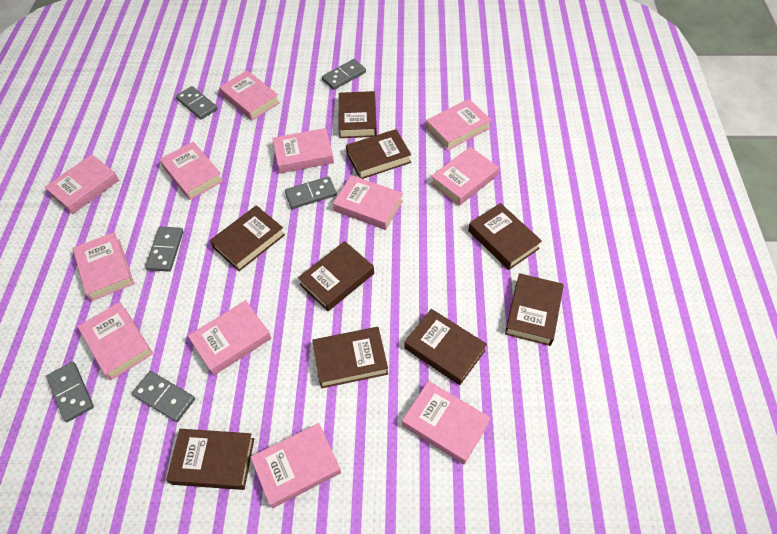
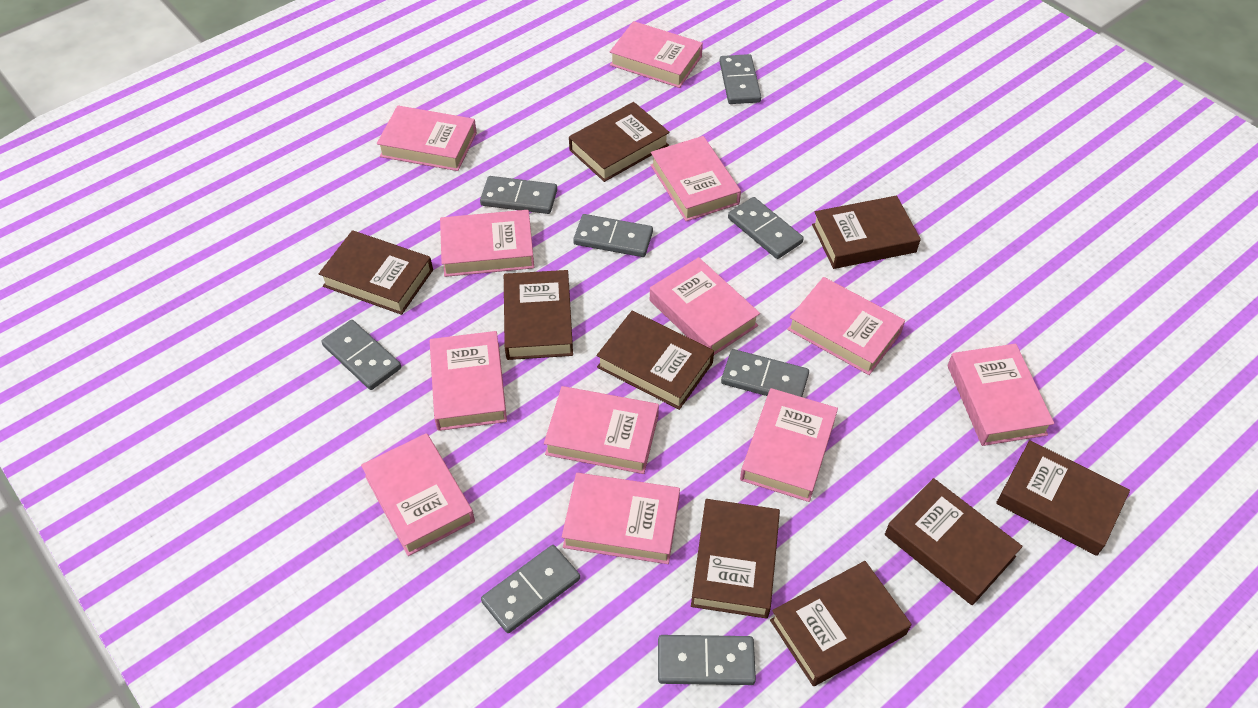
grey domino: [46,362,94,422] [132,371,195,422] [145,227,184,272] [176,86,218,119] [285,176,337,209] [322,59,366,90] = 6 -> [322,320,401,390] [480,176,557,214] [481,545,580,633] [573,214,653,257] [658,635,756,685] [719,54,761,104] [721,349,809,397] [728,197,804,259] = 8

